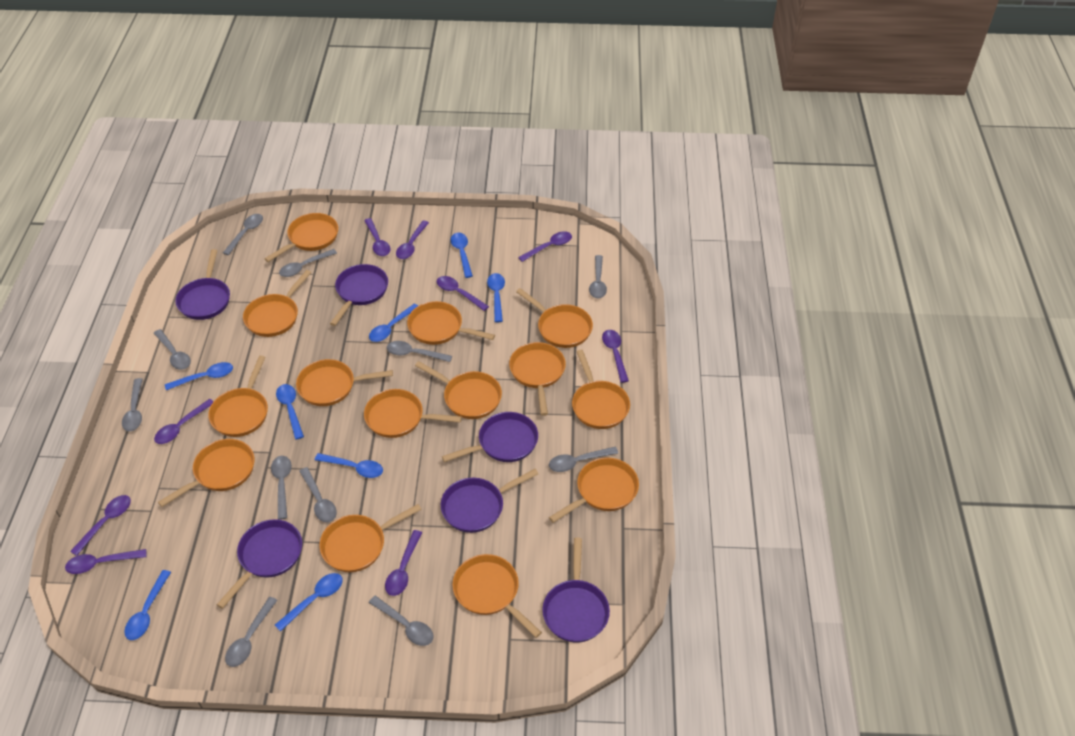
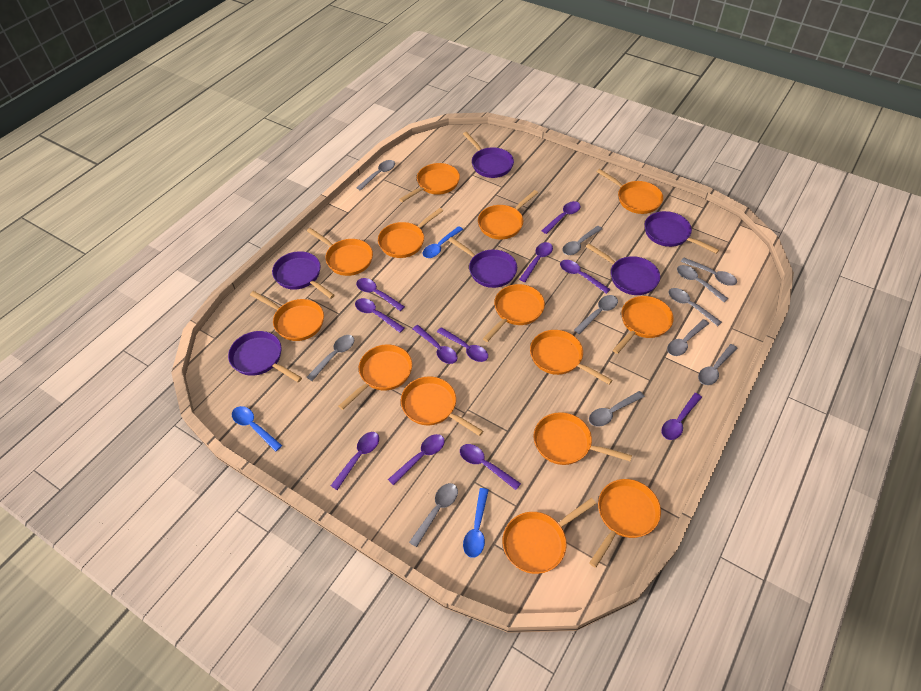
blue spoon: [124,570,171,640] [165,362,233,390] [275,573,343,632] [276,384,304,440] [315,453,383,478] [369,304,418,342] [451,233,473,278] [487,273,505,322] = 8 -> [232,406,282,451] [423,226,463,258] [463,488,489,558] = 3
purple spoon: [65,549,147,574] [70,495,131,556] [154,399,214,444] [364,218,391,256] [385,530,422,596] [396,220,429,259] [437,276,489,311] [518,231,572,262] [602,330,629,383] = 9 -> [331,432,379,490] [355,298,405,333] [356,278,405,311] [388,434,445,485] [413,325,458,364] [437,327,488,362] [460,444,521,490] [519,242,553,282] [541,201,580,234] [560,260,611,294] [661,393,702,440] = 11

